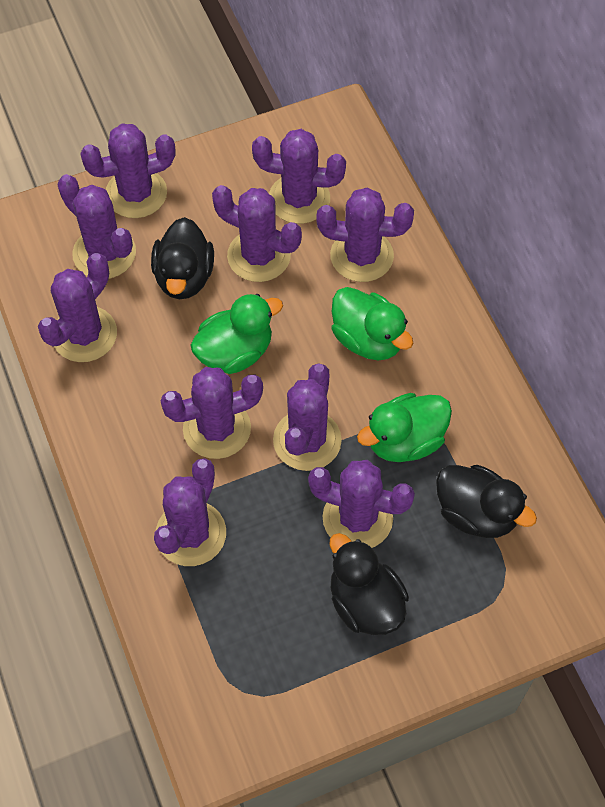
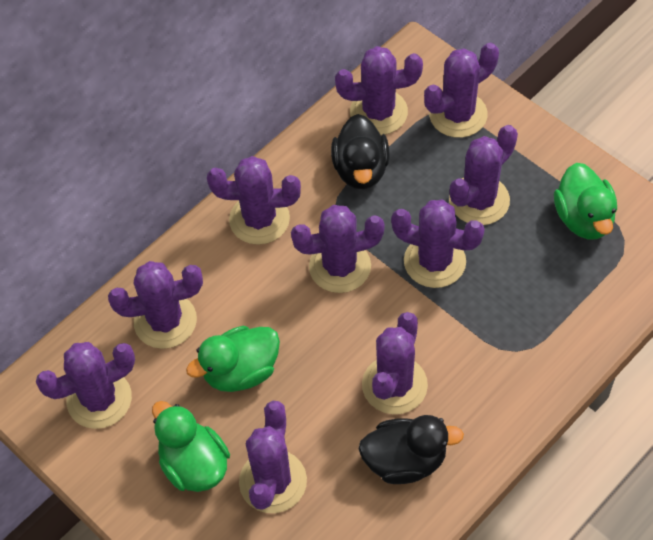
black duck: [151,217,214,299] [329,533,409,635] [436,465,537,538] = 3 -> [331,114,390,189] [359,415,464,484] = 2

